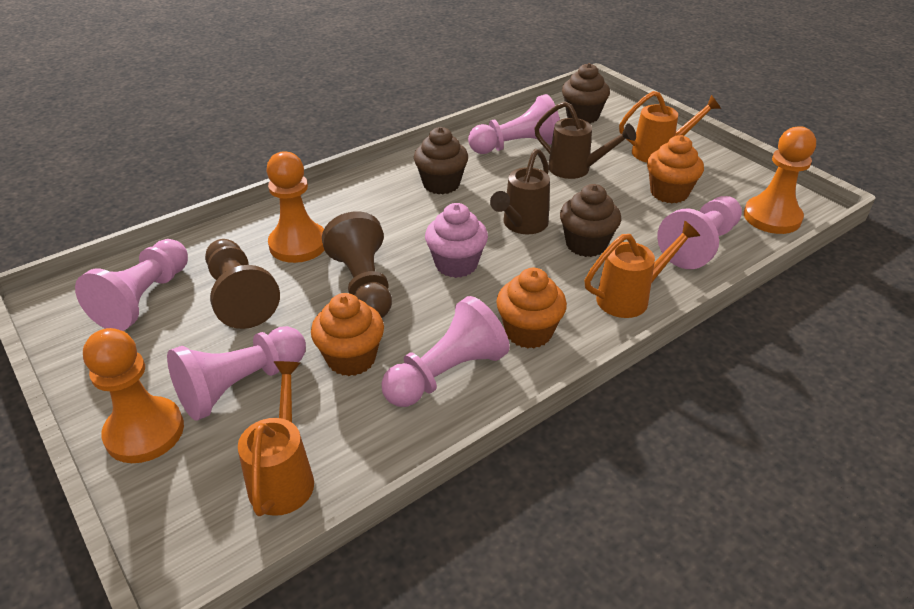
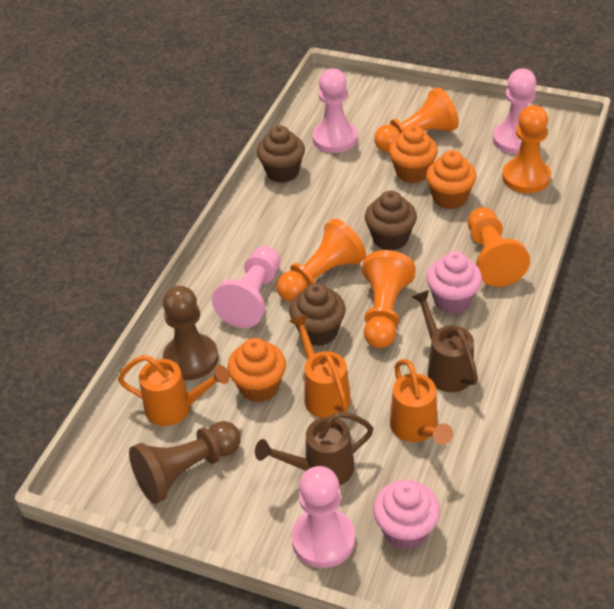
orange pawn: [83,328,184,463] [266,151,324,263] [744,126,816,234] = 3 -> [276,219,366,302] [362,250,415,348] [374,87,459,152] [468,207,530,287] [502,105,551,193] = 5
pink cupcake: [425,203,488,278] = 1 -> [373,480,440,550] [426,251,482,314] = 2
pink pawn: [75,239,188,331] [167,326,306,421] [381,296,510,407] [468,94,560,154] [657,196,742,269] = 5 -> [212,246,280,328] [291,466,355,568] [312,68,358,153] [493,69,536,154] = 4

